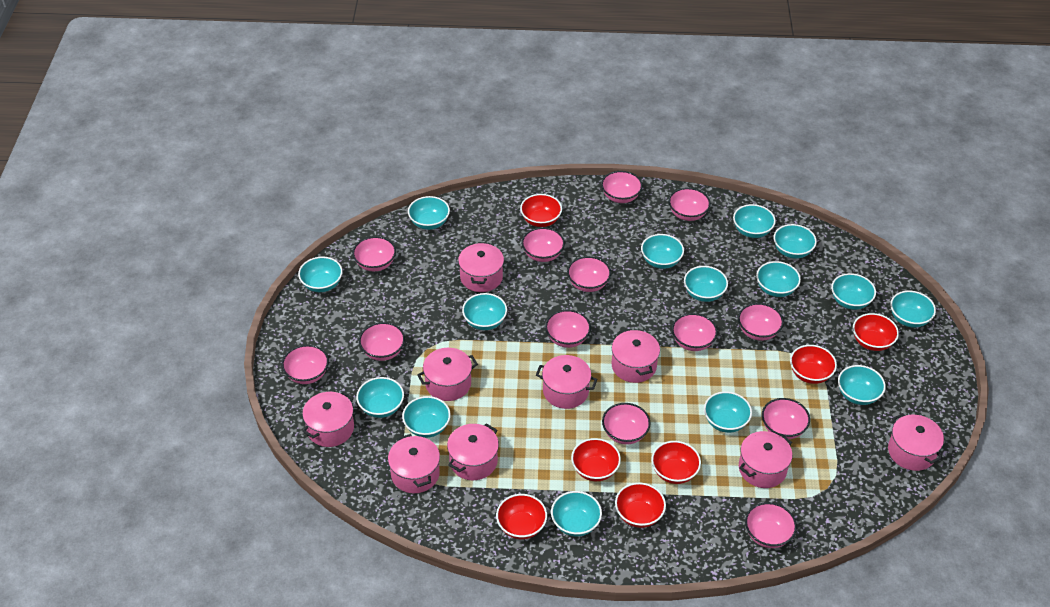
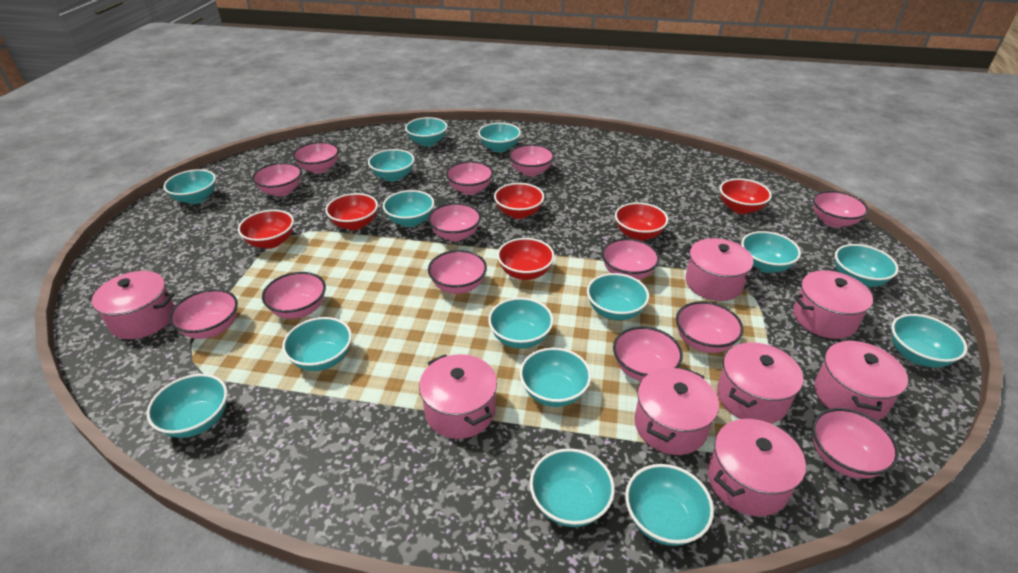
pink pot: [302,392,354,447] [388,434,440,493] [417,348,478,401] [447,423,499,480] [458,242,504,292] [536,355,597,409] [612,329,660,383] [739,431,793,488] [888,413,944,471] = 9 -> [88,271,174,339] [419,354,497,439] [634,368,719,455] [681,238,761,301] [708,419,806,516] [717,342,804,424] [793,270,876,339] [815,339,908,421] = 8
red bowl: [496,494,547,539] [520,194,562,227] [571,438,621,481] [615,483,666,528] [651,441,701,484] [790,345,837,384] [853,313,899,351] = 7 -> [238,210,294,249] [325,193,378,230] [494,183,544,219] [497,238,555,280] [615,202,668,241] [720,178,772,214] = 6

